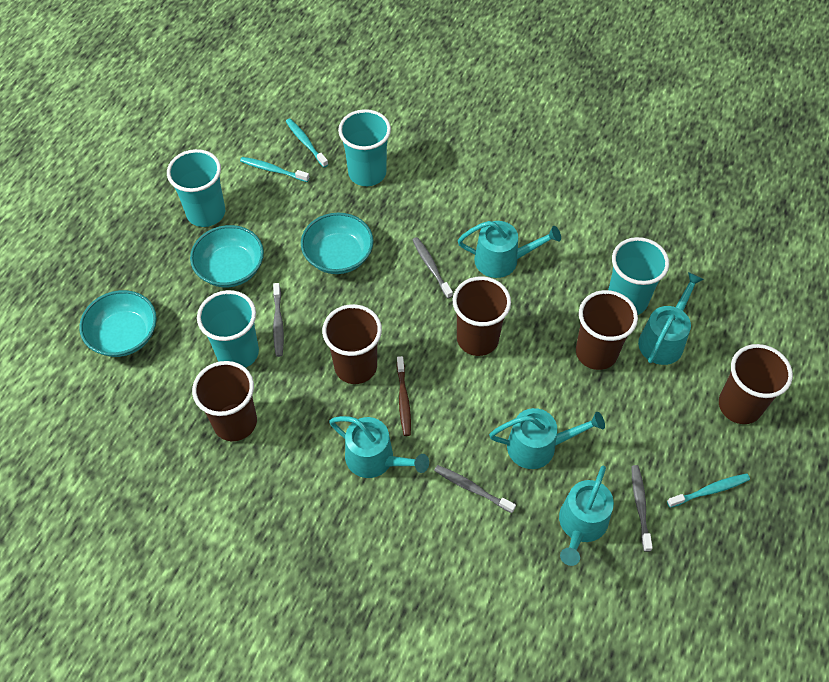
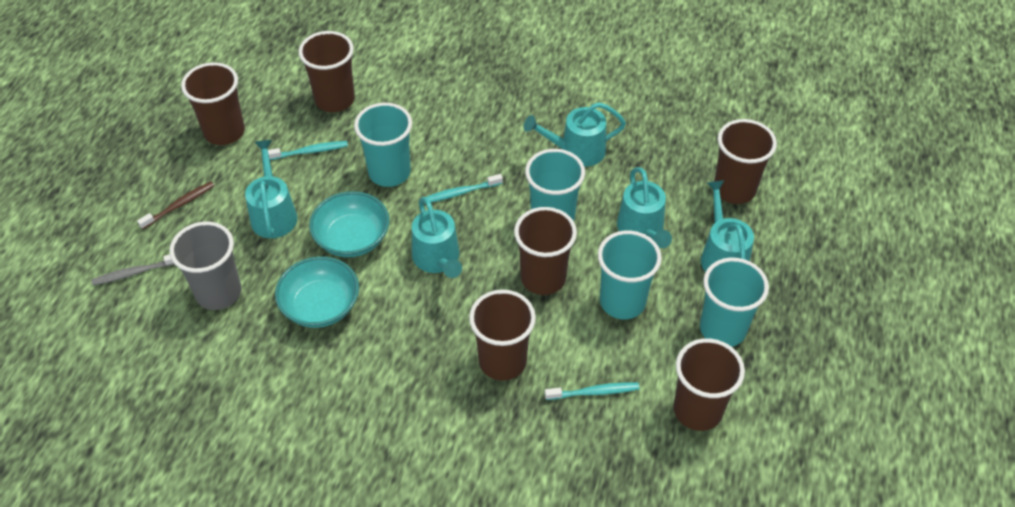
brown cup: [192,361,257,441] [322,304,382,384] [452,276,511,356] [576,290,638,370] [719,344,793,424] = 5 -> [181,62,245,145] [299,31,355,112] [469,289,536,381] [514,207,577,295] [673,338,745,431] [714,119,777,204] = 6
grey cup: none = 0 -> [169,222,242,310] = 1
grey toothbrush: [273,283,284,357] [413,237,453,299] [434,465,516,513] [631,465,653,552] = 4 -> [91,254,175,285] = 1
turquoise bowl: [79,290,157,357] [190,225,264,288] [301,213,374,274] = 3 -> [275,256,359,328] [309,191,390,257] = 2

